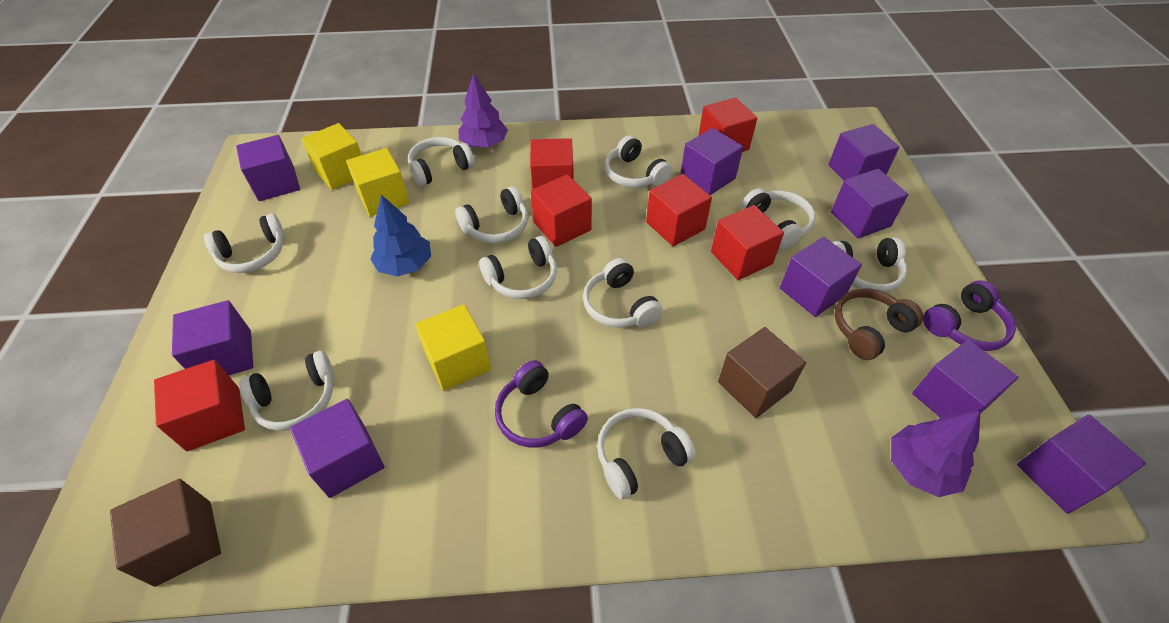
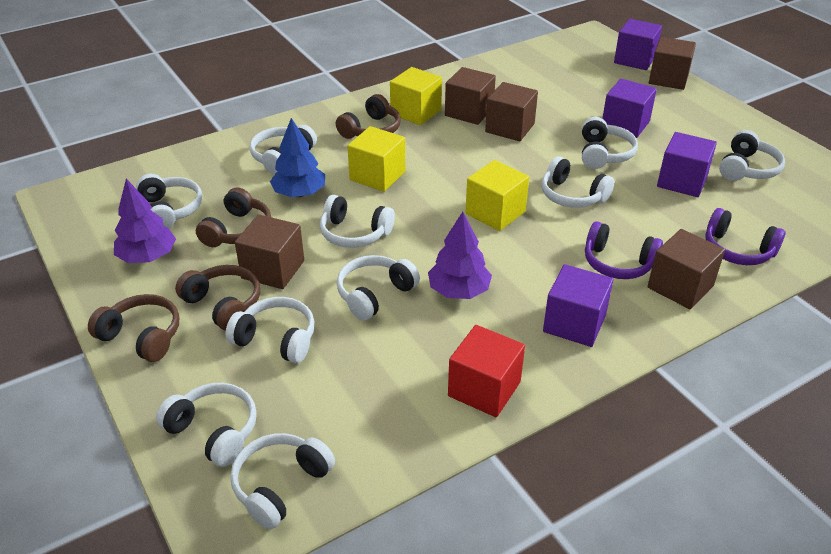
brown cube: [110,479,221,587] [718,327,806,418] = 2 -> [235,214,304,289] [445,67,496,125] [485,82,538,141] [647,229,725,309] [649,37,696,90] = 5
brown headphones: [835,288,924,360] = 1 -> [88,294,179,362] [175,265,260,331] [196,187,271,247] [336,94,401,139] = 4
purple cube: [172,300,253,376] [236,135,300,201] [290,399,385,498] [680,128,743,195] [780,237,862,317] [828,124,900,181] [831,169,909,239] [912,340,1018,418] [1017,415,1146,514] = 9 -> [543,264,613,347] [602,79,657,138] [614,19,662,70] [657,132,717,197] = 4
red cube: [154,360,245,451] [530,138,574,189] [531,174,592,247] [646,174,712,246] [698,97,757,152] [711,205,784,280] = 6 -> [448,325,525,417] = 1

